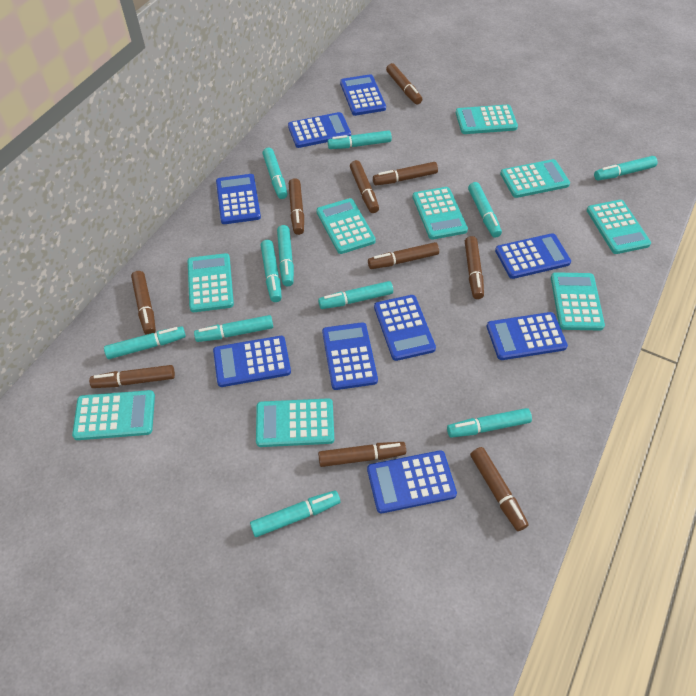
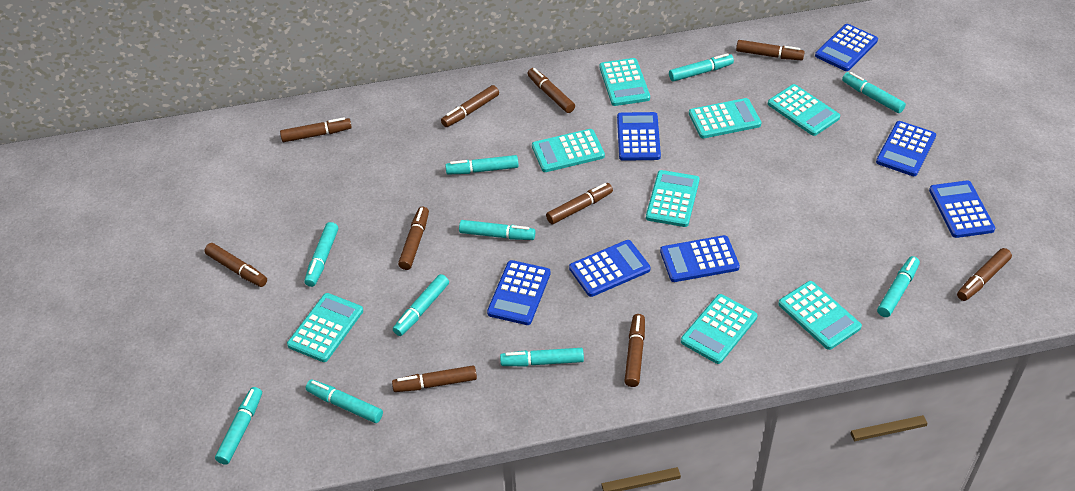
blue calculator: [213,336,291,387] [216,174,261,224] [288,112,351,148] [322,322,378,390] [340,74,386,116] [367,450,457,513] [374,295,436,361] [487,312,568,360] [495,233,571,279] = 9 -> [487,260,551,325] [569,240,651,297] [617,112,661,161] [660,235,740,282] [815,24,878,71] [876,121,936,176] [929,180,995,238] = 7
turquoise calculator: [72,390,155,440] [188,253,234,312] [256,398,334,447] [317,198,376,254] [413,187,468,240] [456,104,518,134] [500,159,570,198] [551,272,605,331] [587,200,651,254] = 9 -> [287,293,363,362] [532,129,605,172] [599,58,650,106] [646,170,699,227] [681,294,758,364] [689,98,761,139] [768,84,840,136] [778,281,862,350] = 8
turquoise marker: [104,326,186,359] [194,315,273,342] [250,490,340,537] [260,240,282,302] [262,148,287,199] [277,225,294,286] [318,281,393,309] [328,130,392,149] [447,408,532,438] [468,182,502,238] [594,156,657,180] = 11 -> [215,387,262,465] [304,222,338,287] [306,379,383,423] [393,274,449,336] [445,155,519,174] [459,220,535,240] [500,348,584,367] [669,53,734,82] [842,72,906,113] [877,256,920,317] = 10

